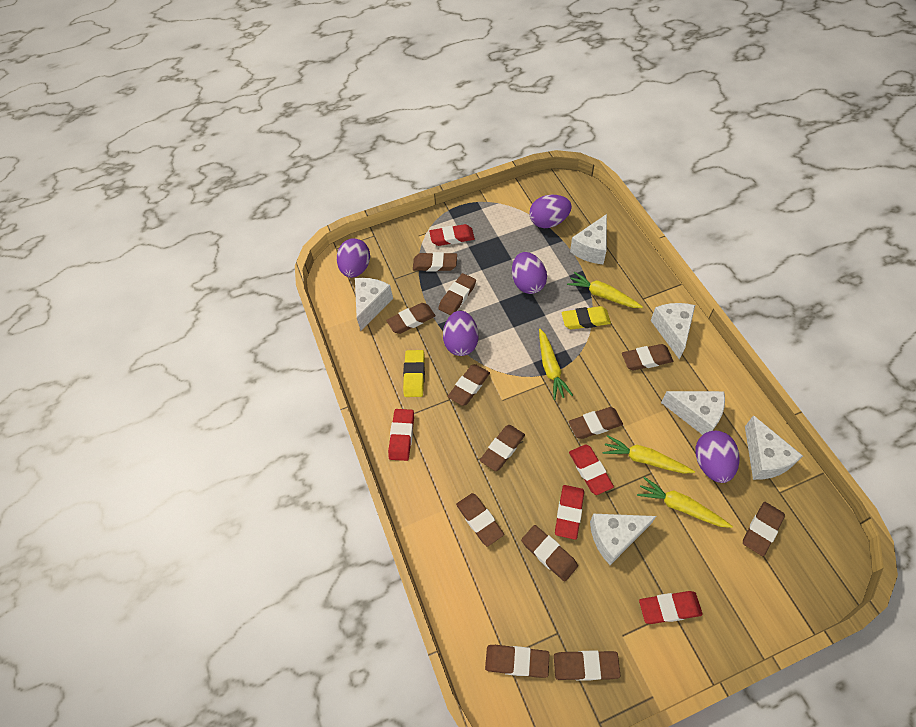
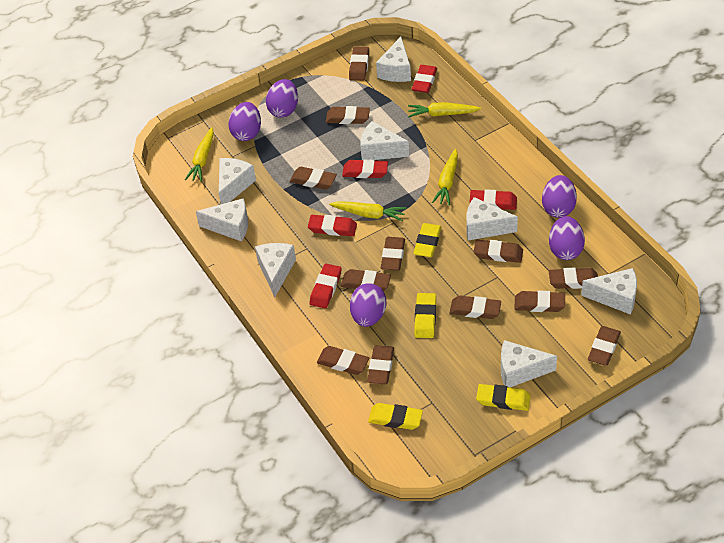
white cheese: [355,278,393,331] [570,214,607,264] [590,514,656,565] [651,303,695,360] [661,391,725,435] [745,415,803,480] = 6 -> [196,198,248,241] [219,158,256,204] [255,243,296,297] [360,121,409,160] [376,37,411,82] [466,197,518,240] [501,340,557,387] [581,268,637,315] = 8
yellow eraser: [403,350,425,397] [562,306,611,330] = 2 -> [368,403,423,430] [413,223,442,257] [414,293,436,338] [476,384,531,411] = 4

